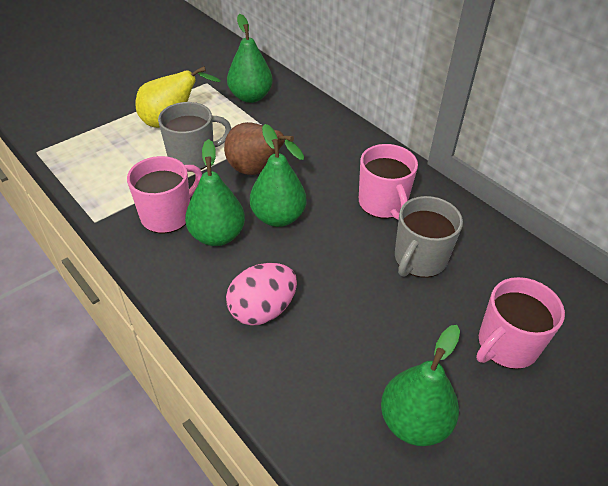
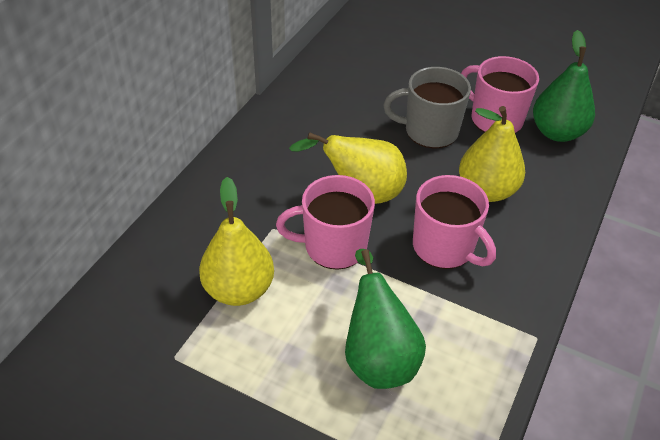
brown pear: [224,122,304,175] = 1 -> none = 0
green pear: [185,139,245,246] [227,14,273,103] [250,124,306,227] [381,325,460,446] = 4 -> [345,249,426,389] [533,30,595,142] = 2
grey mug: [158,102,232,172] [395,196,463,278] = 2 -> [383,67,471,148] = 1
pink egg: [226,263,297,326] = 1 -> none = 0
yellow pear: [136,66,221,128] = 1 -> [199,177,274,306] [289,132,407,204] [459,106,525,202] = 3

